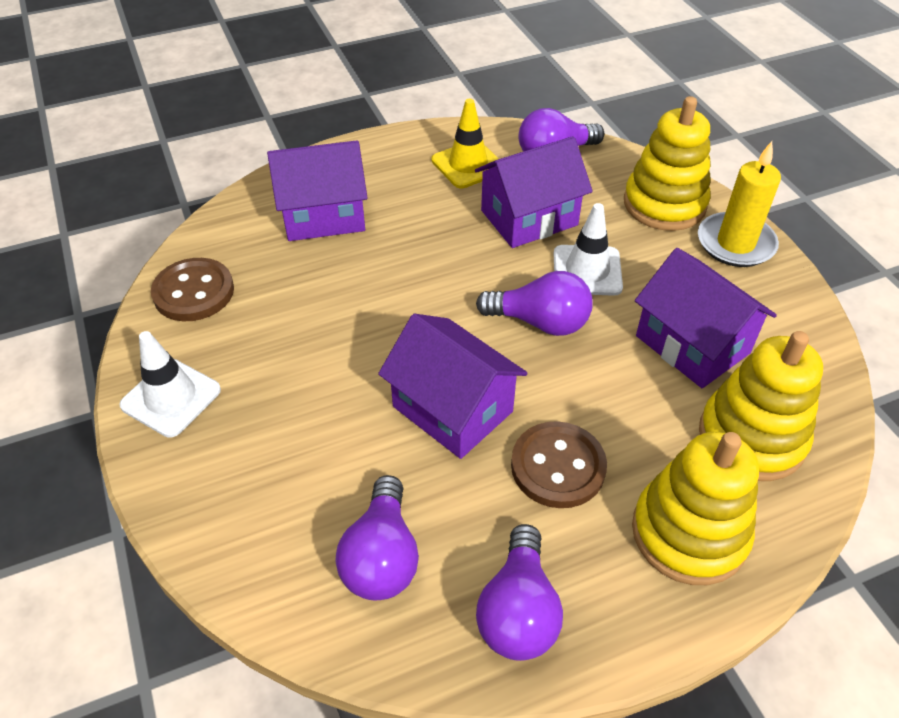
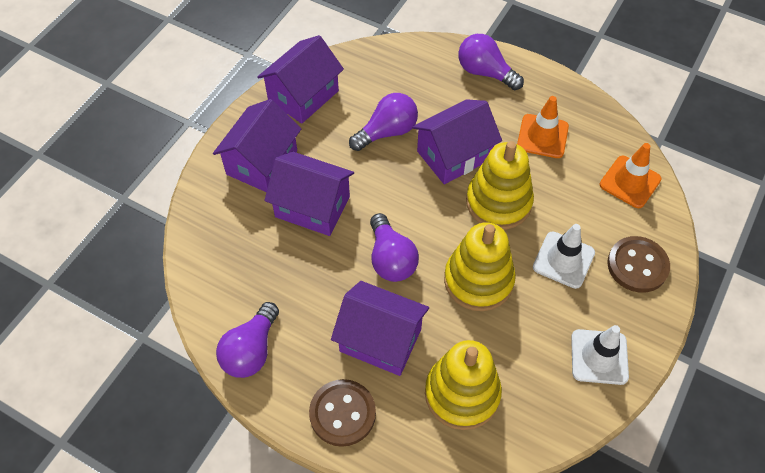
orange traffic cone: none = 0 -> [517,96,569,158] [600,143,661,208] = 2
purple house: [267,140,368,241] [378,313,528,459] [475,136,593,248] [635,248,777,388] = 4 -> [213,99,301,192] [257,35,344,124] [264,152,354,236] [331,281,429,376] [412,99,502,184] = 5
yellow candle: [698,141,781,267] = 1 -> none = 0
yellow traffic cone: [431,99,499,188] = 1 -> none = 0

